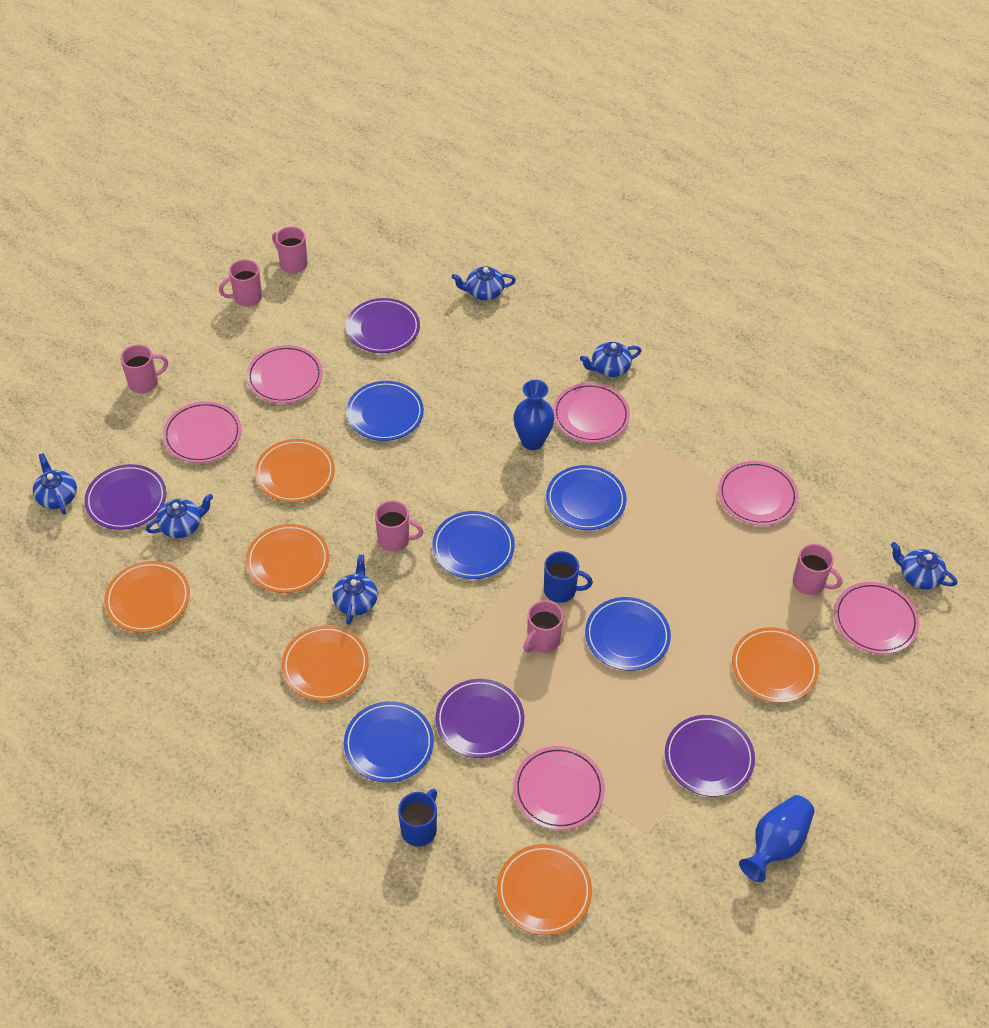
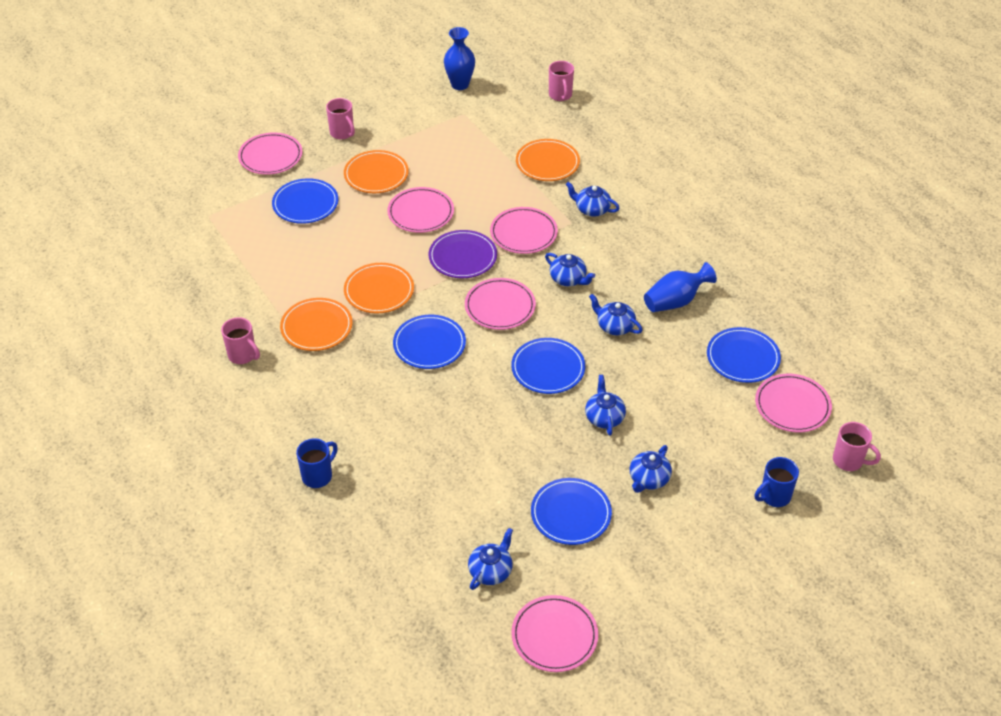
orange plate: [104,561,190,633] [246,524,329,593] [255,439,335,503] [281,625,369,701] [497,844,592,935] [732,627,819,703] = 6 -> [280,298,353,351] [344,150,409,193] [344,263,414,313] [516,139,580,181] = 4
pink mug: [120,345,168,393] [219,259,262,307] [272,226,308,273] [375,501,424,551] [523,600,563,653] [793,544,842,595] = 6 -> [221,317,260,364] [326,98,355,140] [549,61,574,101] [833,422,881,471] = 4
purple plate: [84,464,166,530] [346,298,420,353] [436,679,524,758] [665,715,755,797] = 4 -> [429,230,497,278] = 1

